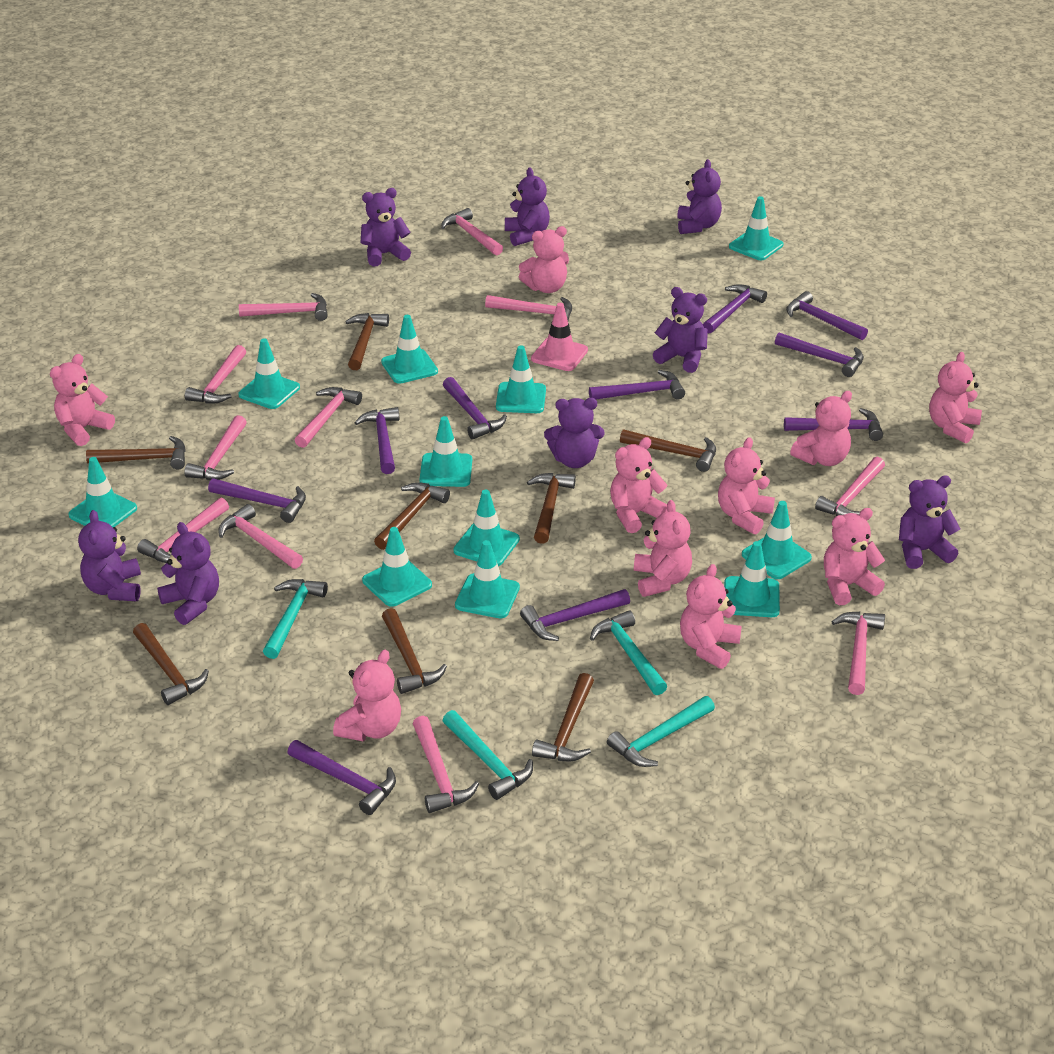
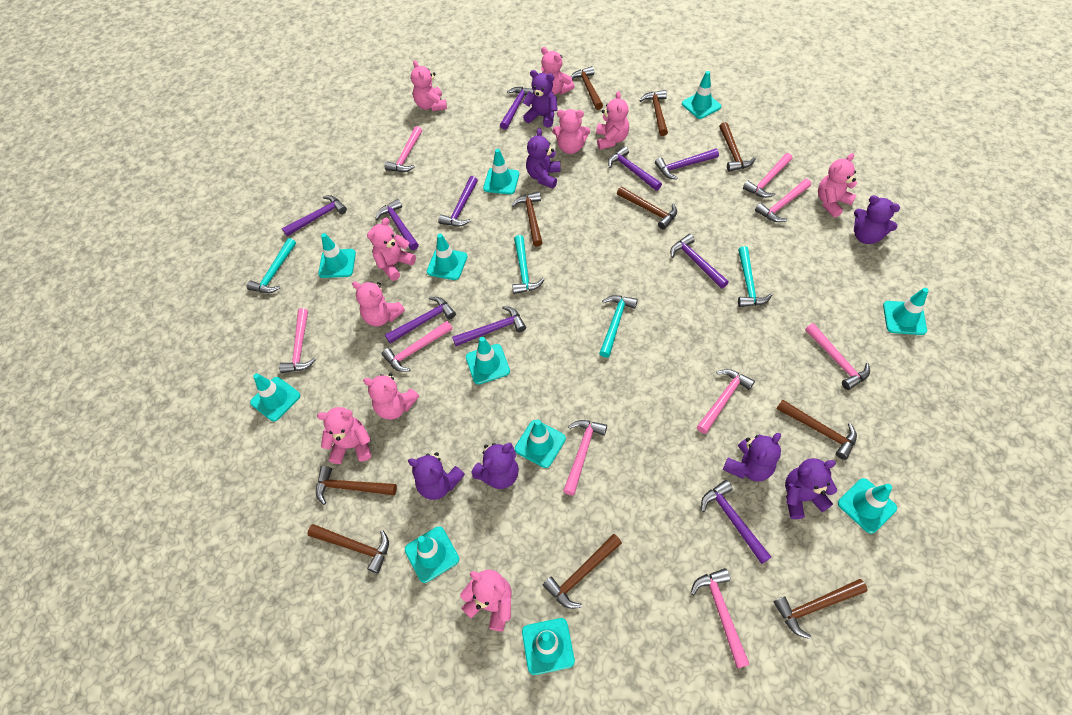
brown hammer: [86,436,186,469] [133,623,209,705] [345,313,389,370] [374,482,450,550] [382,608,447,694] [527,473,576,544] [532,673,594,761] [620,429,716,472] = 8 -> [307,524,389,573] [316,466,397,505] [511,192,543,247] [543,534,622,609] [571,66,603,110] [617,187,677,229] [639,90,668,136] [719,122,756,171] [773,579,868,639] [777,399,857,460] = 10
pink hammer: [137,498,229,563] [184,415,247,480] [185,345,246,404] [218,504,303,569] [239,293,328,321] [295,387,362,448] [413,716,479,813] [441,208,503,256] [485,295,572,321] [815,457,885,516] [831,612,885,695] = 11 -> [279,308,316,373] [382,321,453,372] [385,126,422,172] [563,420,607,496] [691,568,750,668] [697,369,755,434] [743,153,792,198] [755,179,811,222] [805,323,870,390] = 9
pink traffic cone: [531,303,588,371] = 1 -> none = 0
purple teddy bear: [78,510,141,601] [157,522,219,625] [361,188,411,266] [505,167,550,246] [544,398,605,468] [653,287,708,373] [677,159,722,234] [899,476,960,569] = 8 -> [408,452,465,500] [471,443,519,489] [523,70,557,127] [526,128,561,189] [723,433,781,482] [785,458,837,519] [854,195,900,244] = 7

